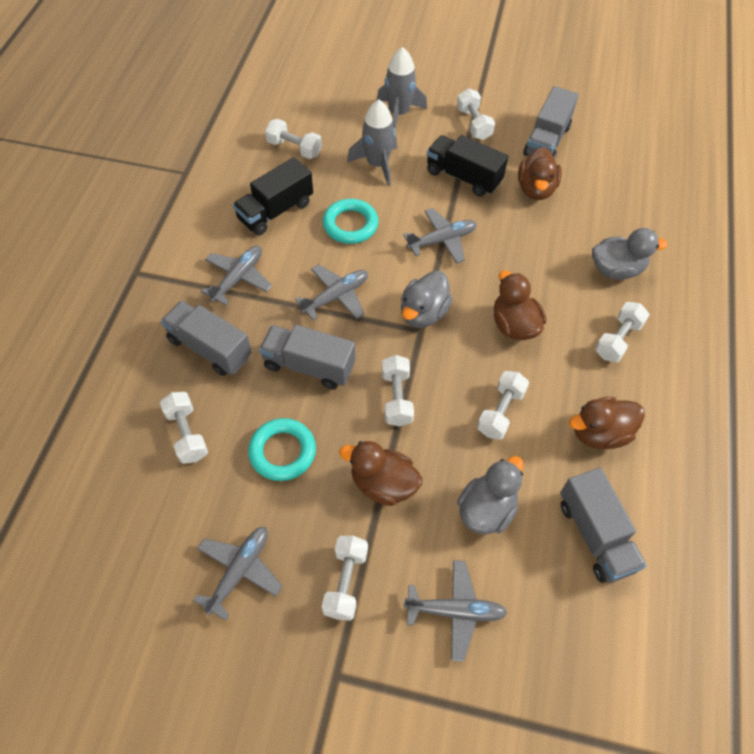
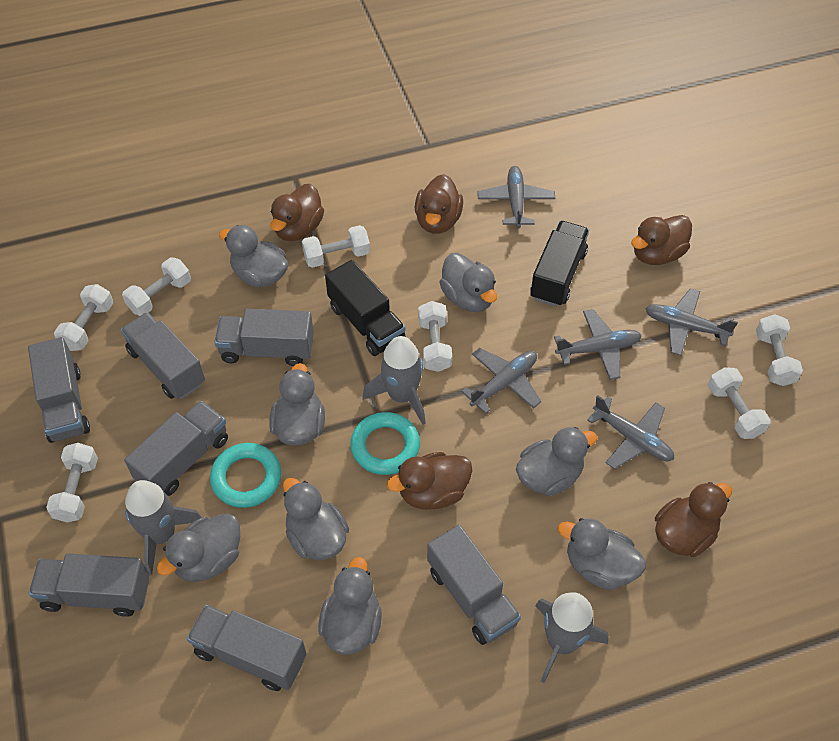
brown duck: [339,441,422,506] [494,271,546,340] [518,147,562,200] [569,397,645,449] = 4 -> [270,184,324,241] [387,452,472,509] [415,174,463,234] [631,215,692,265] [655,482,732,557] = 5
grey duck: [401,270,453,328] [457,456,524,534] [592,228,667,280] = 3 -> [157,513,240,582] [219,225,288,287] [269,363,325,446] [283,478,349,560] [318,557,382,655] [439,253,497,312] [516,427,598,496] [558,518,646,590] = 8
grey rocket: [347,100,397,186] [377,47,427,128] = 2 -> [125,480,202,575] [363,336,426,425] [535,592,608,683] = 3
grey truck: [161,301,251,376] [259,325,355,389] [523,86,579,159] [560,468,647,583] = 4 -> [28,337,90,443] [29,553,149,617] [121,312,205,399] [124,401,228,496] [187,605,306,691] [214,309,314,366] [427,525,521,645] = 7

